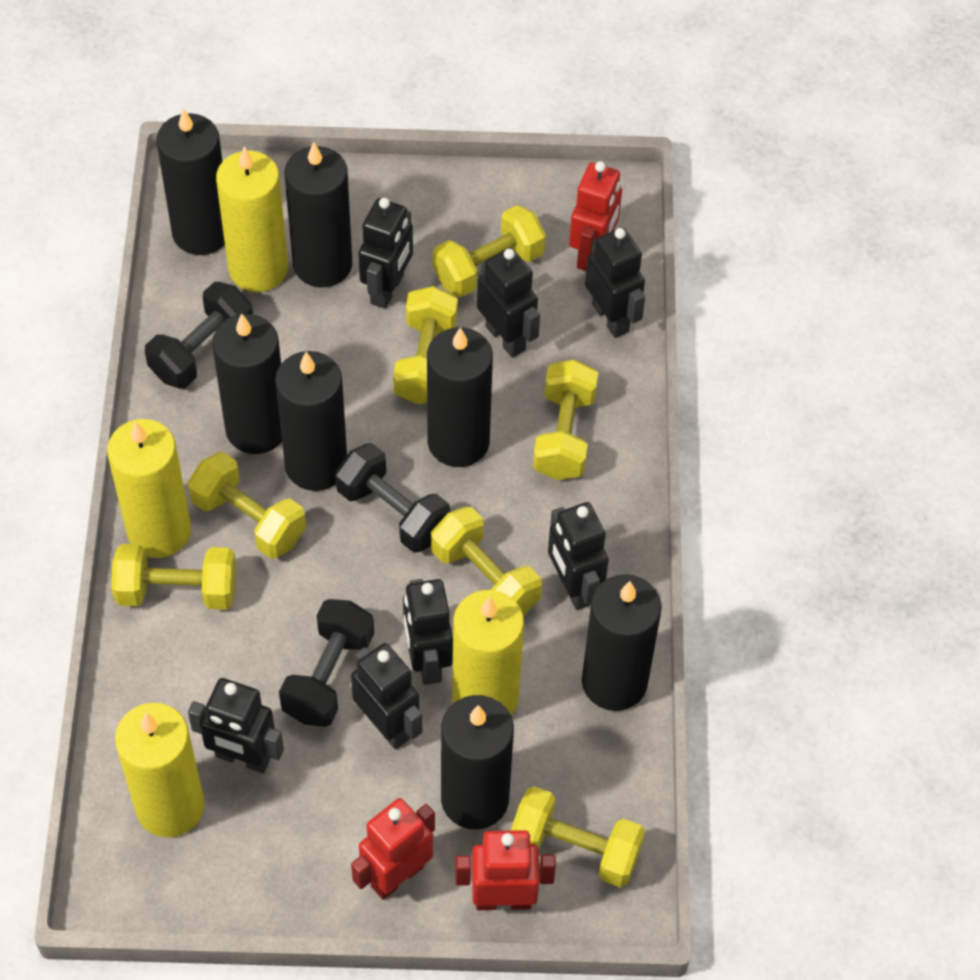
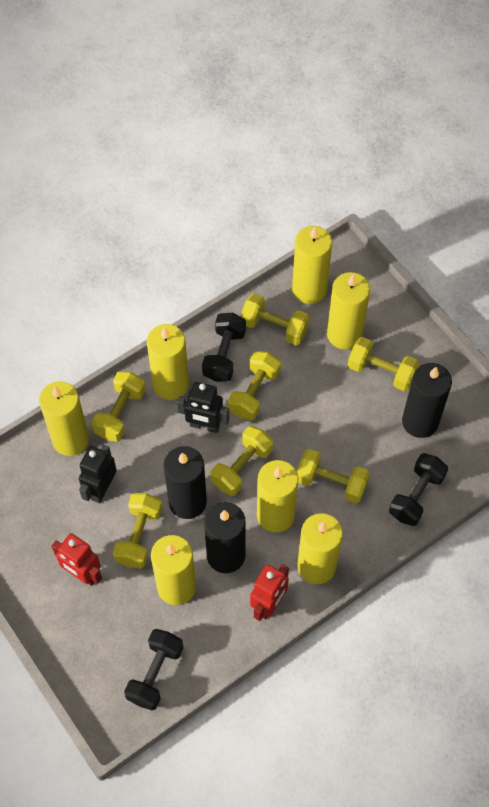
black candle: [157,108,225,255] [212,314,282,454] [275,351,347,491] [285,142,352,287] [427,327,493,467] [441,695,514,830] [582,574,662,711] = 7 -> [163,446,207,519] [204,502,246,573] [402,363,452,438] = 3
black robot: [188,678,284,773] [351,643,422,749] [358,198,413,309] [403,579,453,685] [477,248,540,358] [548,502,609,610] [585,228,645,338] = 7 -> [79,445,117,503] [177,382,229,433] = 2
red robot: [351,798,435,900] [456,830,556,910] [569,161,622,271] = 3 -> [52,533,102,586] [250,564,289,621] = 2
yellow candle: [107,419,191,558] [115,703,204,837] [216,146,288,292] [452,590,524,715] = 4 -> [39,381,89,456] [147,324,189,400] [151,535,196,605] [257,460,298,533] [292,226,332,304] [297,513,343,584] [327,272,370,349] = 7

